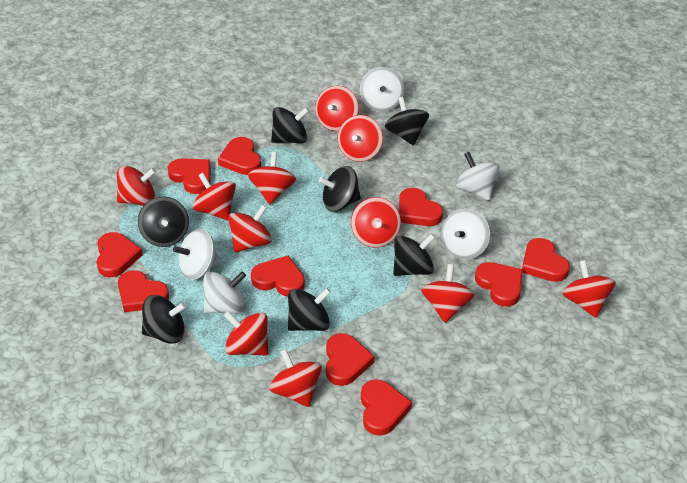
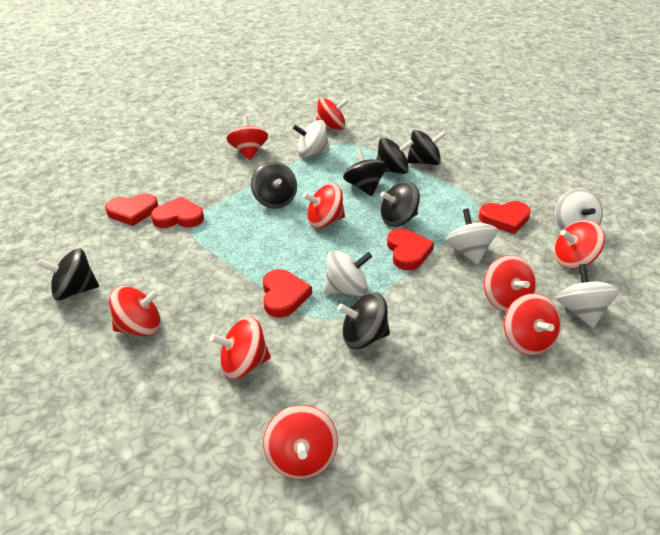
red heart: [96,232,143,277] [118,270,169,312] [167,158,210,194] [218,137,261,175] [251,256,305,296] [326,333,374,386] [361,379,412,436] [399,188,443,226] [475,262,523,307] [522,238,570,282] = 10 -> [105,194,158,226] [151,197,204,228] [263,269,312,318] [387,228,434,270] [479,201,531,234] = 5
red spinning top: [117,166,156,206] [193,173,236,220] [224,311,268,356] [228,205,272,253] [248,152,296,204] [269,349,322,407] [315,86,359,131] [338,115,383,162] [351,197,401,248] [421,264,475,323] [562,260,616,318] = 11 -> [109,286,161,337] [210,317,271,379] [226,116,268,160] [263,405,338,479] [303,183,345,228] [316,97,349,130] [484,255,536,312] [504,293,561,355] [554,220,605,269] = 9

